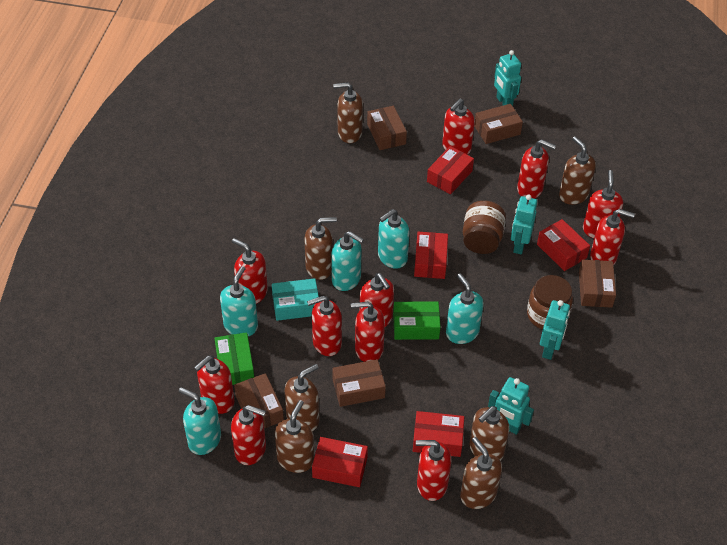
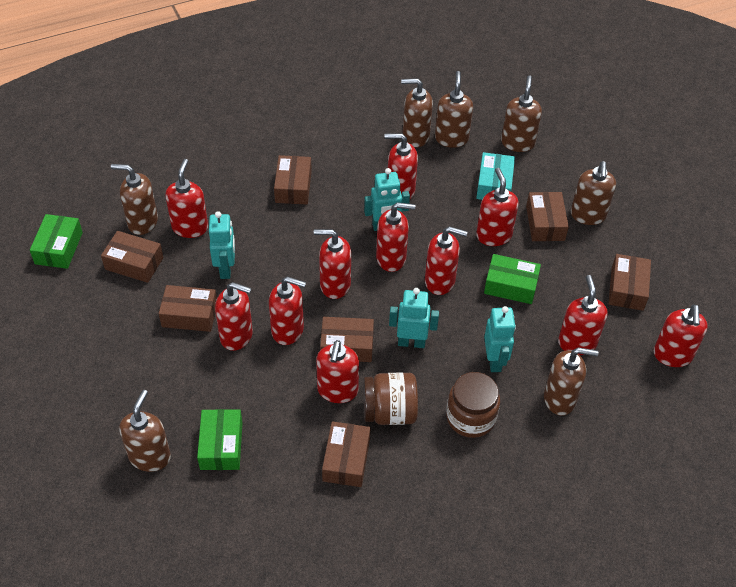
brown box: [234,373,284,428] [332,359,386,407] [367,106,407,150] [474,104,523,144] [579,260,616,308] = 5 -> [101,231,163,283] [159,285,217,332] [274,155,312,205] [320,317,374,362] [322,421,370,487] [526,192,569,241] [608,254,651,311] = 7
green box: [214,332,254,385] [393,301,441,340] = 2 -> [30,214,83,269] [197,409,243,470] [484,254,541,304] = 3
red box: [312,437,368,487] [413,411,464,457] [414,232,448,279] [427,146,474,194] [537,219,590,271] = 5 -> none = 0
turquoise soap dispenser: [179,387,221,455] [220,266,258,336] [331,231,364,291] [378,209,409,269] [446,273,484,344] = 5 -> none = 0

